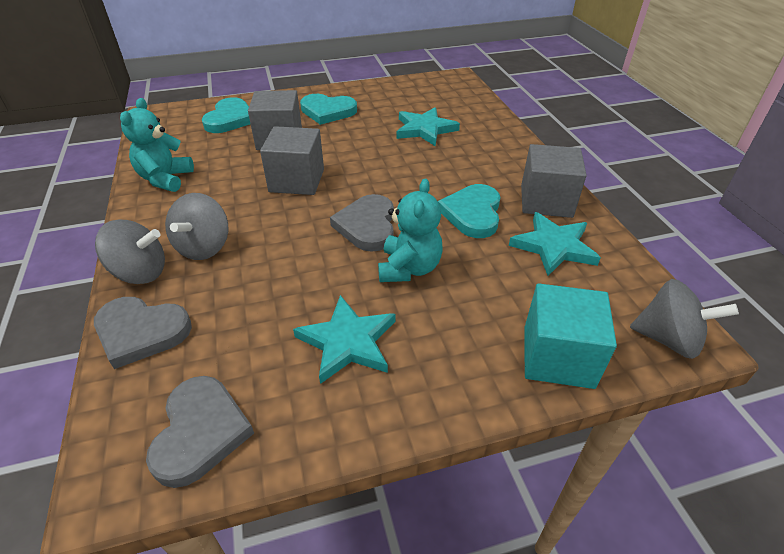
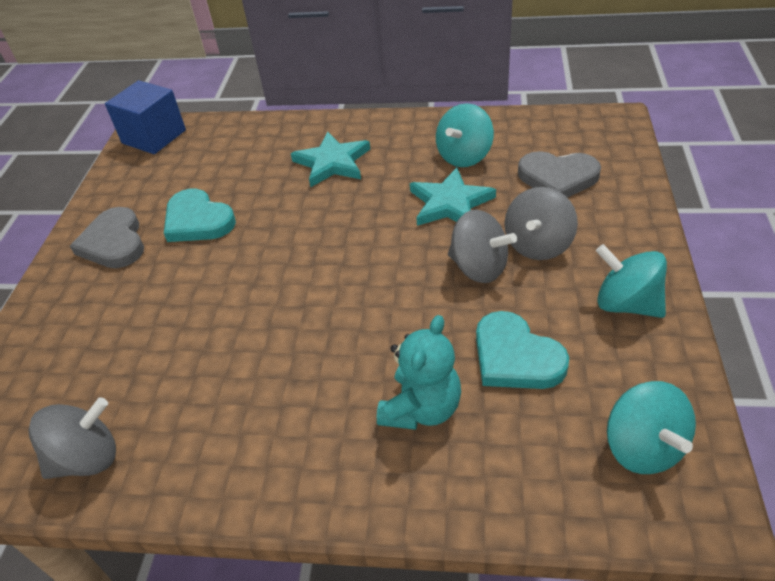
blue cube: none = 0 -> [105,80,186,154] = 1
grey cube: [248,90,302,150] [260,126,324,195] [521,144,587,218] = 3 -> none = 0
grey heart: [94,297,192,369] [146,376,254,488] [330,194,394,252] = 3 -> [70,207,144,268] [518,151,601,198] = 2
turquoise cube: [524,283,617,389] = 1 -> none = 0
turquoise heart: [202,97,250,133] [300,94,357,125] [438,184,501,238] = 3 -> [164,189,236,242] [476,311,569,389] = 2
turquoise spinning top: none = 0 -> [436,103,494,167] [596,244,667,318] [607,381,696,474] = 3
turquoise star: [293,295,396,384] [397,107,460,146] [509,212,601,276] = 3 -> [291,132,370,187] [410,167,496,226] = 2
turquoise teddy bear: [120,98,194,192] [378,179,443,282] = 2 -> [377,315,461,430] = 1

